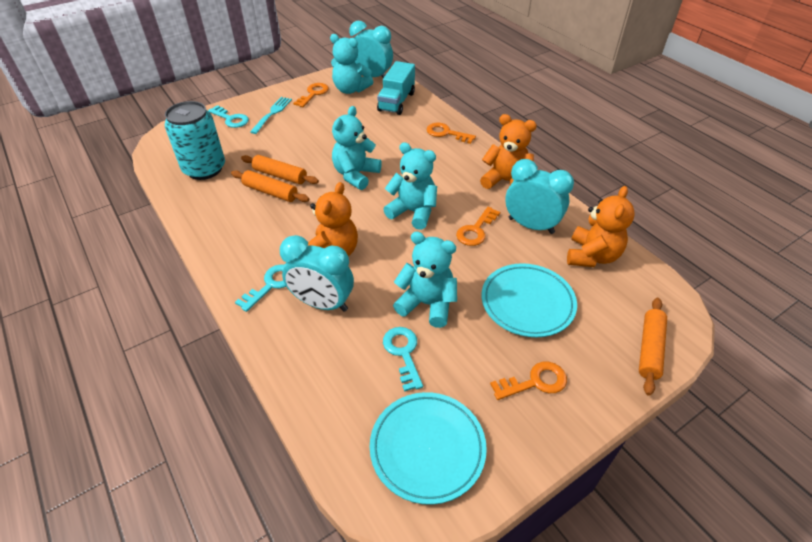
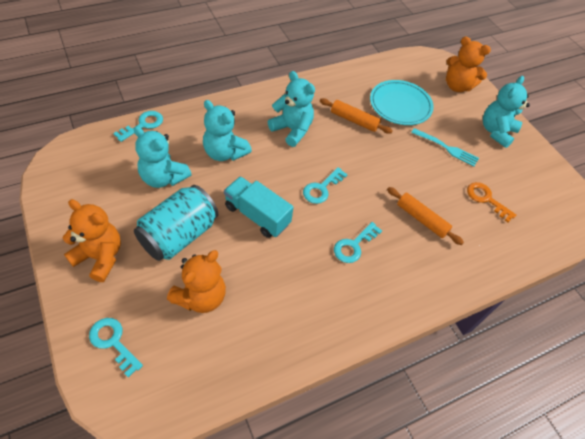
orange key: [293,83,329,107] [426,123,476,144] [456,207,500,246] [490,362,567,400] = 4 -> [467,182,516,222] = 1
orange rolling pin: [231,170,309,202] [241,155,319,184] [639,298,667,396] = 3 -> [320,98,393,134] [387,187,464,245] = 2
turquoise clock: [280,235,354,312] [349,21,393,78] [505,159,574,234] = 3 -> none = 0
turquoise key: [208,105,249,128] [235,264,286,312] [383,327,423,392] = 3 -> [89,318,143,377] [113,111,163,142] [303,167,348,204] [334,222,382,263] = 4
turquoise plate: [370,392,487,505] [481,263,577,337] = 2 -> [370,80,434,125] = 1

